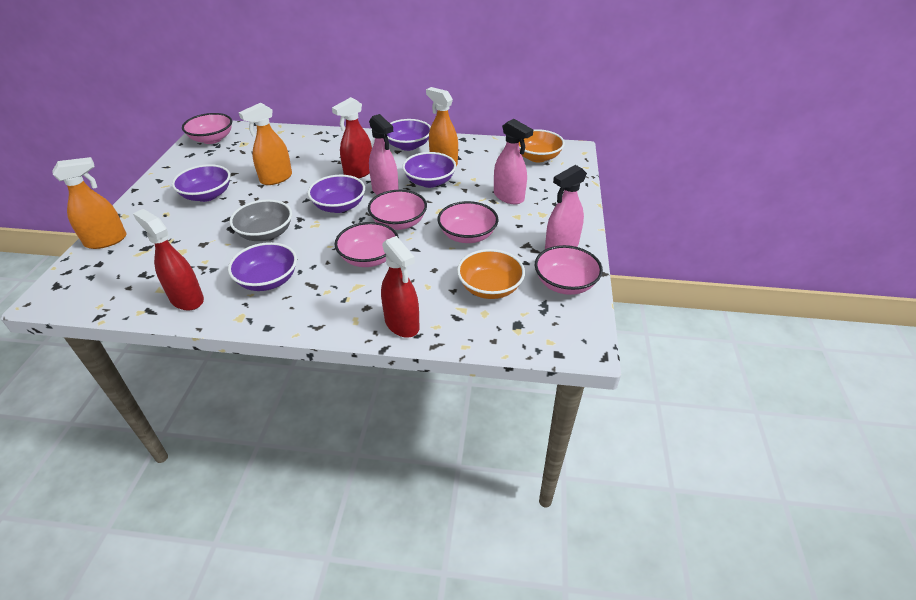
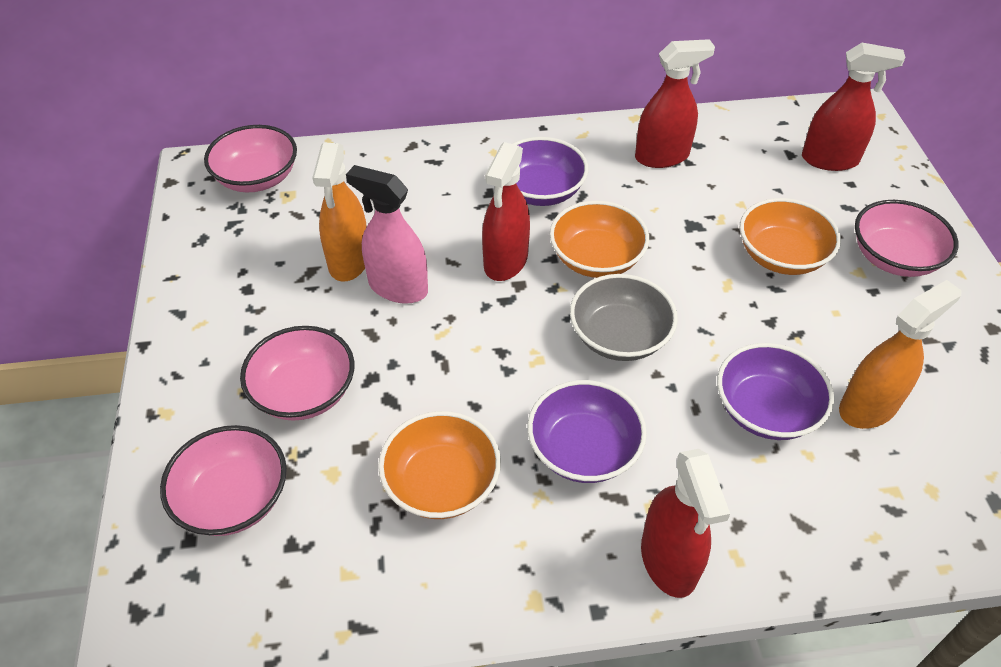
orange bowl: [457,249,525,299] [519,129,565,162] = 2 -> [378,411,501,519] [550,201,649,278] [740,198,841,275] = 3
orange spray bottle: [53,157,126,249] [239,103,292,185] [426,87,458,166] = 3 -> [312,142,367,282] [839,280,962,429] = 2
pink bowl: [182,113,232,144] [334,222,399,267] [368,190,427,230] [437,201,499,243] [535,245,603,295] = 5 -> [160,425,287,536] [204,125,297,192] [240,326,354,421] [855,200,958,277] = 4
pink spray bottle: [369,114,399,195] [494,119,533,204] [545,165,587,249] = 3 -> [346,165,428,304] = 1
purple bowl: [172,164,230,202] [228,242,297,291] [308,175,365,213] [387,119,431,151] [402,152,456,188] = 5 -> [512,137,588,206] [527,380,647,483] [717,343,834,440] = 3
red spray bottle: [133,209,204,310] [332,97,372,179] [381,236,419,338] = 3 -> [482,142,530,281] [635,39,715,168] [641,449,730,598] [802,43,906,171] = 4

